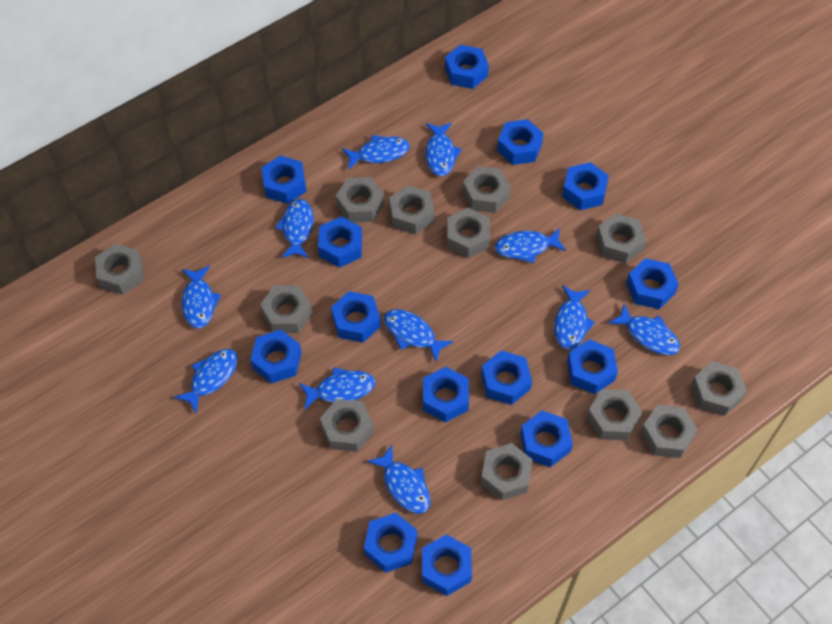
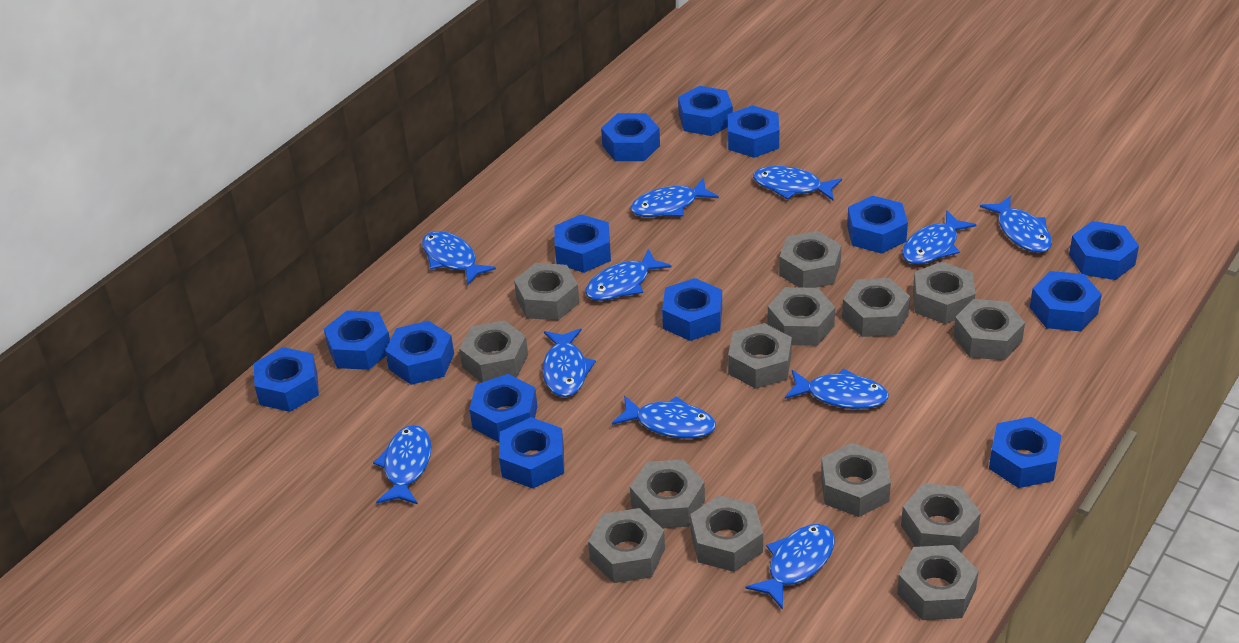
grey nut: [95,244,144,295] [260,286,312,333] [320,399,374,452] [336,177,384,223] [389,185,434,235] [447,208,490,258] [463,166,511,213] [481,443,533,501] [587,389,642,441] [596,213,646,264] [640,405,698,458] [691,361,747,416] = 12 -> [459,320,528,383] [514,263,580,320] [588,508,665,583] [630,459,705,528] [690,496,763,572] [728,323,792,389] [768,287,835,346] [779,231,842,288] [821,443,891,517] [842,278,910,337] [897,545,979,620] [901,483,981,553] [913,261,975,324] [953,299,1025,360] = 14

